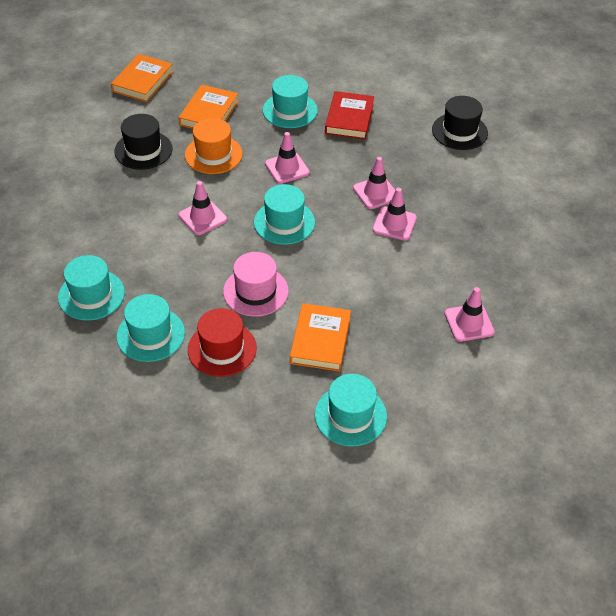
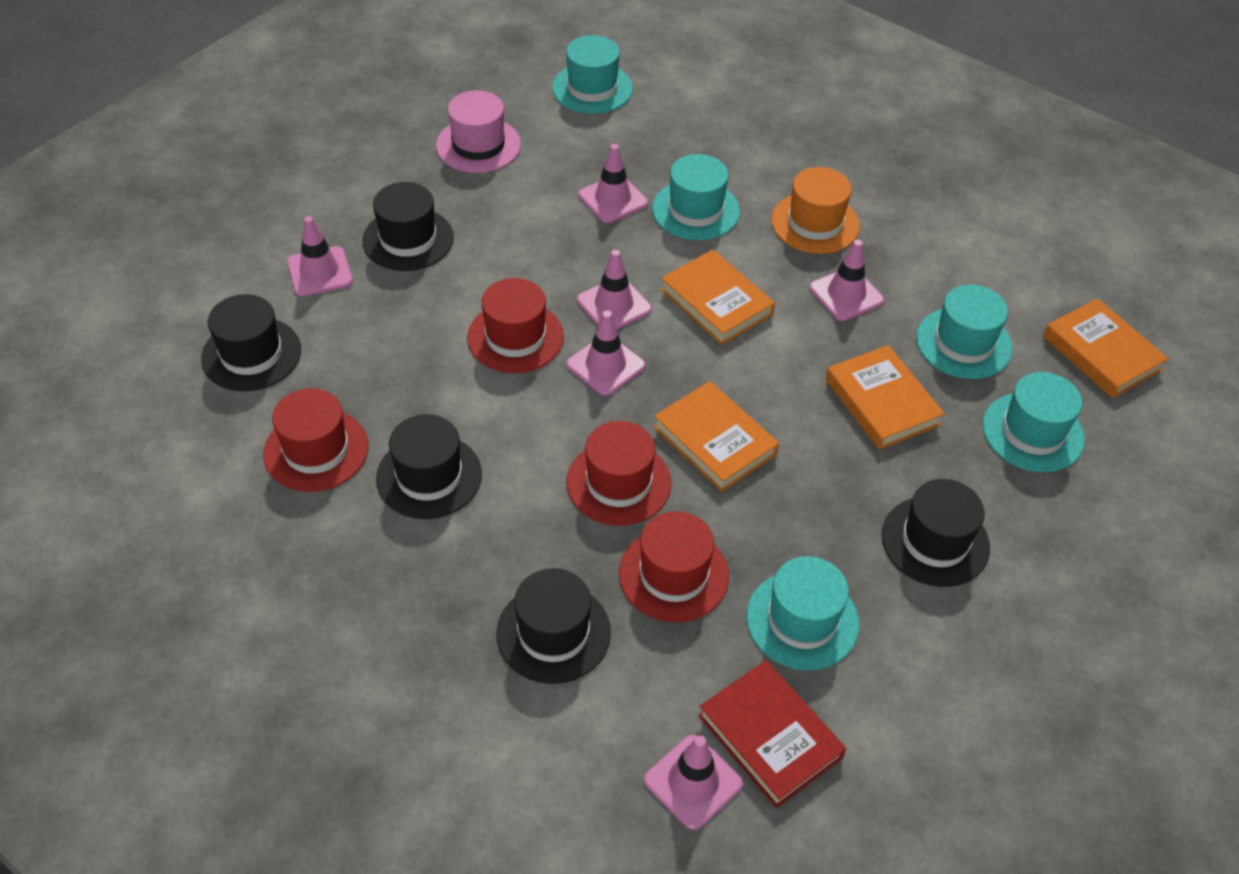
black hat: [114,114,172,170] [432,96,488,150] = 2 -> [201,294,301,391] [362,182,454,271] [376,414,482,519] [496,568,611,684] [882,479,990,587] = 5
orange book: [111,54,173,102] [179,84,239,129] [290,303,351,372] = 3 -> [653,381,779,492] [660,249,775,345] [826,345,945,450] [1043,298,1169,398] = 4
pink traffic cone: [178,181,227,235] [265,132,310,184] [353,157,395,209] [373,188,417,241] [444,287,495,342] = 5 -> [287,216,353,297] [566,311,645,396] [577,250,651,329] [579,144,648,223] [644,735,743,830] [810,240,884,321] = 6
red hat: [188,308,257,377] = 1 -> [263,388,368,492] [467,278,564,373] [567,421,671,526] [619,511,729,622] = 4

